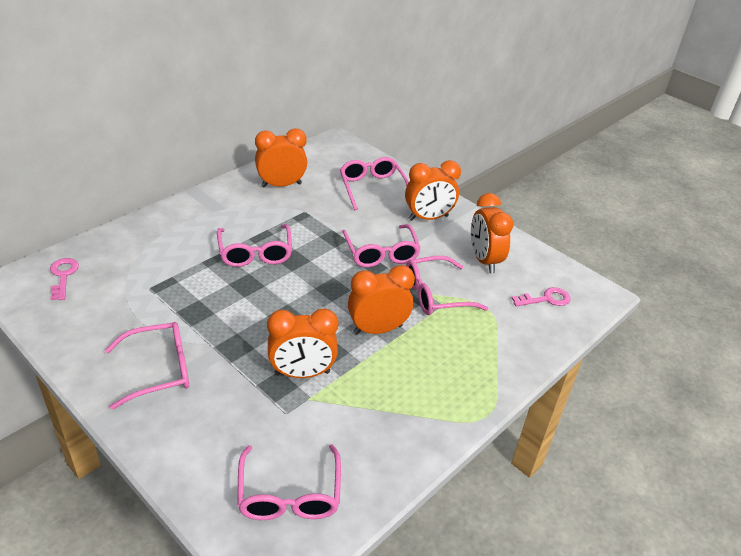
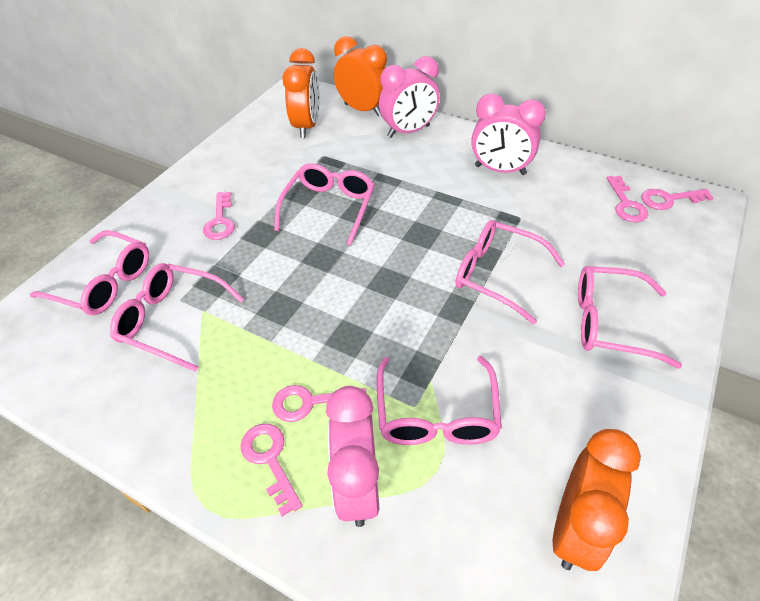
orange clock: [255,128,307,188] [267,308,338,378] [348,265,415,335] [405,160,461,221] [471,193,513,273] = 5 -> [282,48,319,138] [334,36,387,116] [553,429,641,571] = 3
pink clock: none = 0 -> [326,386,379,527] [379,56,440,138] [471,94,546,175] = 3
pink key: [50,258,79,300] [512,287,570,307] = 2 -> [203,192,235,240] [241,424,302,516] [272,385,366,422] [607,176,648,222] [642,189,713,210] = 5

